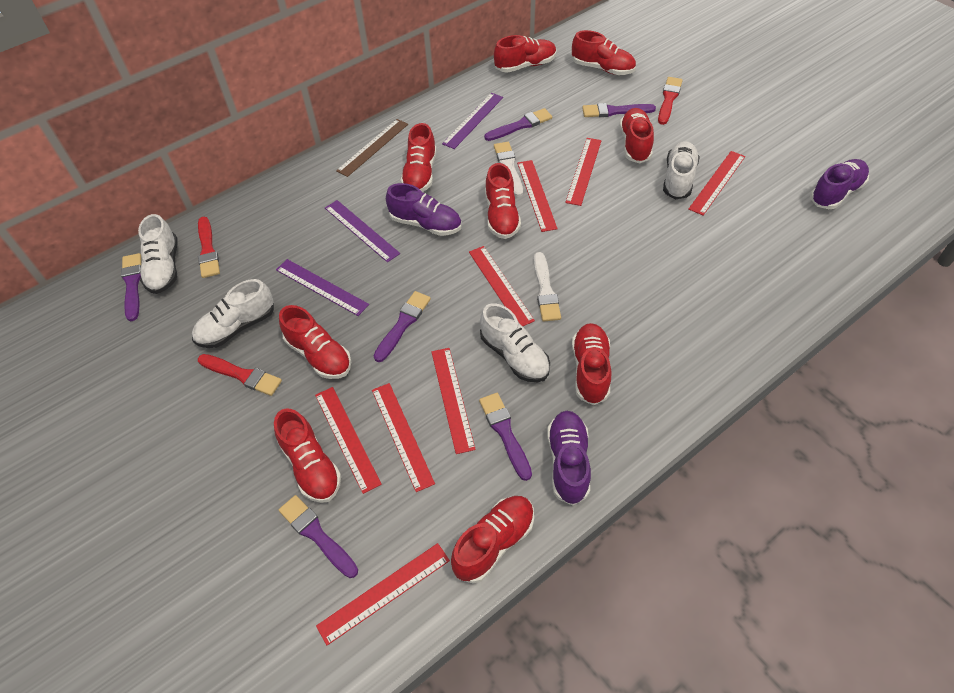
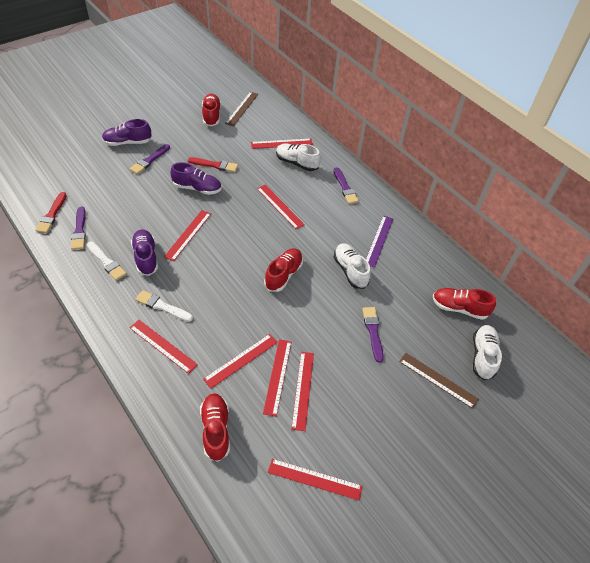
brown ruler: [336,119,408,177] = 1 -> [225,92,258,126] [399,353,479,409] = 2
purple brush: [121,253,141,321] [279,495,358,578] [374,291,431,362] [479,393,532,481] [484,108,552,141] [582,103,656,117] = 6 -> [71,207,86,250] [130,144,170,174] [333,167,359,204] [362,307,384,363] = 4
purple ruler: [276,259,369,316] [325,200,400,262] [442,93,503,149] = 3 -> [366,216,393,268] = 1
red brush: [198,217,220,278] [198,354,282,396] [658,77,683,125] = 3 -> [35,192,67,233] [188,157,238,172] = 2
red shoe: [274,409,341,503] [279,305,351,379] [401,123,437,192] [451,496,534,583] [485,163,521,239] [494,35,556,73] [572,30,636,75] [572,323,611,405] [620,108,654,164] = 9 -> [200,393,230,462] [202,94,221,126] [264,248,303,292] [433,288,496,320] = 4
white shoe: [138,214,178,294] [192,279,274,348] [480,303,550,382] [663,141,700,199] = 4 -> [276,144,321,171] [334,243,371,289] [473,325,502,380] = 3

